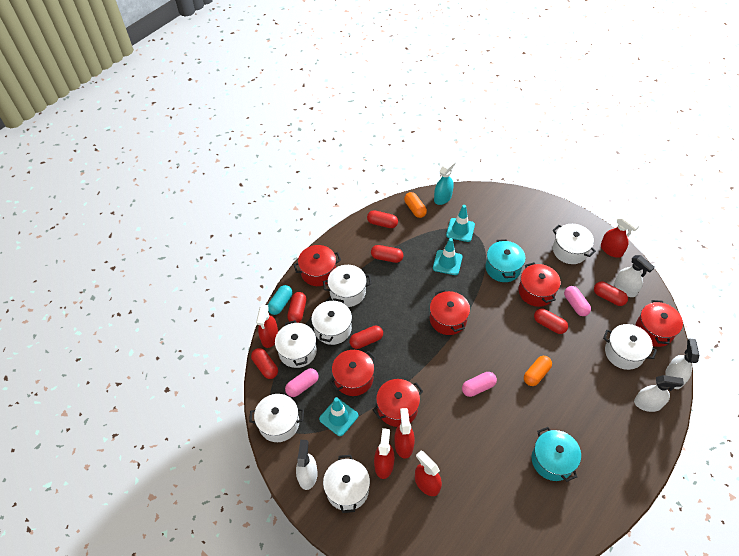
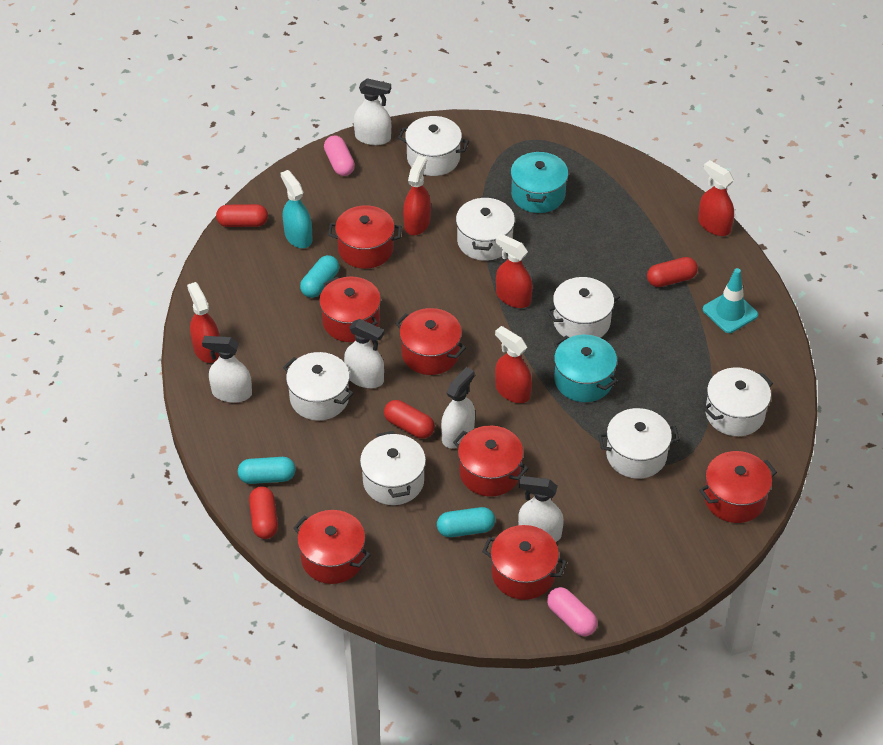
orange capsule: [404,192,427,218] [524,356,552,386] = 2 -> none = 0
pink capsule: [285,368,319,397] [462,372,497,397] [564,286,591,316] = 3 -> [324,135,355,176] [547,587,597,636] = 2
red capsule: [251,348,278,379] [287,292,307,323] [349,326,383,349] [367,210,398,228] [371,245,403,263] [534,309,568,334] [594,282,628,306] = 7 -> [216,204,268,227] [249,486,278,539] [384,400,435,439] [647,257,698,287] = 4
red pot: [294,245,341,286] [330,350,376,396] [373,379,423,427] [430,289,470,335] [519,262,561,307] [635,300,683,347] = 6 -> [293,510,370,584] [319,277,381,342] [328,205,402,269] [395,308,466,375] [453,425,529,497] [482,525,567,600] [699,451,777,523] = 7
turquoise capsule: [268,285,292,315] = 1 -> [238,457,296,484] [300,255,339,298] [437,507,495,537] = 3
turquoise traffic cone: [319,397,358,436] [433,238,462,275] [446,205,475,242] = 3 -> [703,268,758,333] = 1
white spray bottle: [296,440,318,490] [614,255,655,297] [634,375,684,412] [665,339,699,389] = 4 -> [202,336,252,403] [344,319,384,388] [354,78,391,145] [441,367,475,448] [518,476,564,542] = 5

